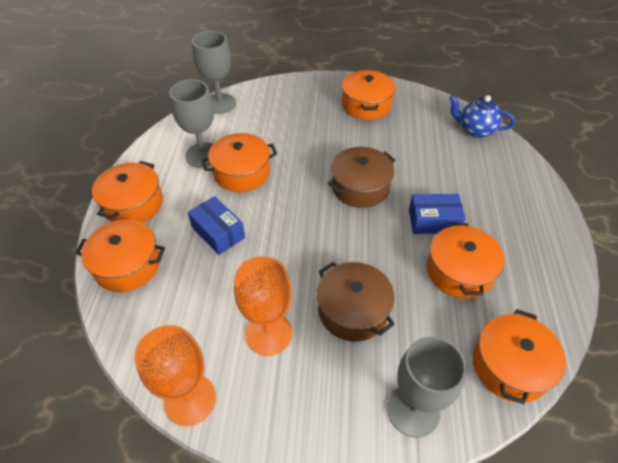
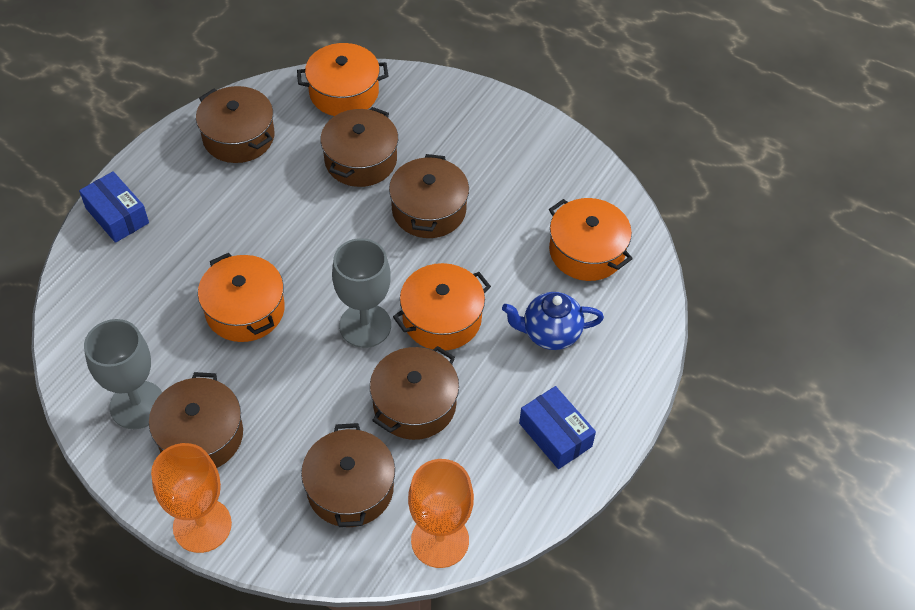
brown pot: [317,262,395,342] [328,147,395,208] = 2 -> [149,372,243,468] [196,86,274,163] [301,423,395,527] [320,107,398,187] [370,346,459,440] [389,154,469,238] = 6
grey goblet: [169,80,214,168] [192,31,236,114] [387,336,467,438] = 3 -> [84,319,162,429] [332,238,391,348] = 2
orange pot: [75,220,165,292] [92,161,163,223] [202,133,277,192] [341,70,395,120] [427,223,505,299] [473,309,566,404] = 6 -> [198,253,285,342] [297,43,388,116] [393,263,491,350] [549,198,633,281] = 4

